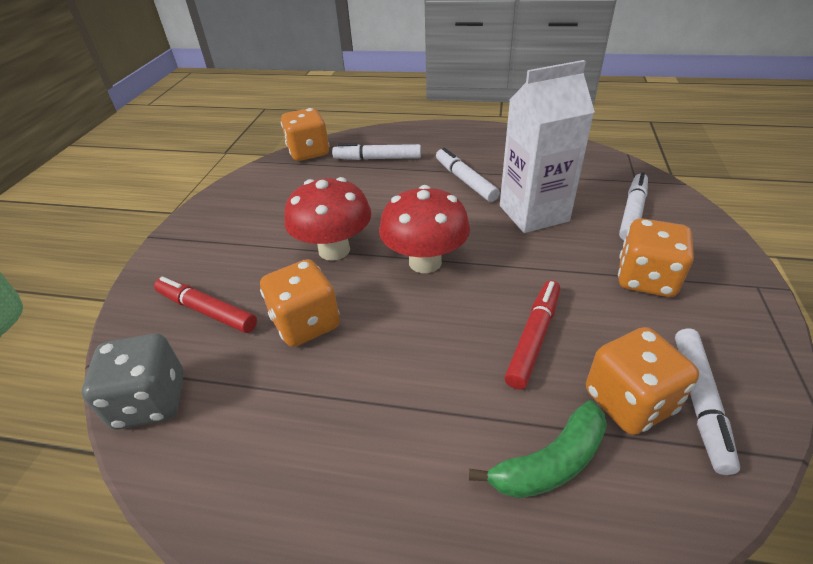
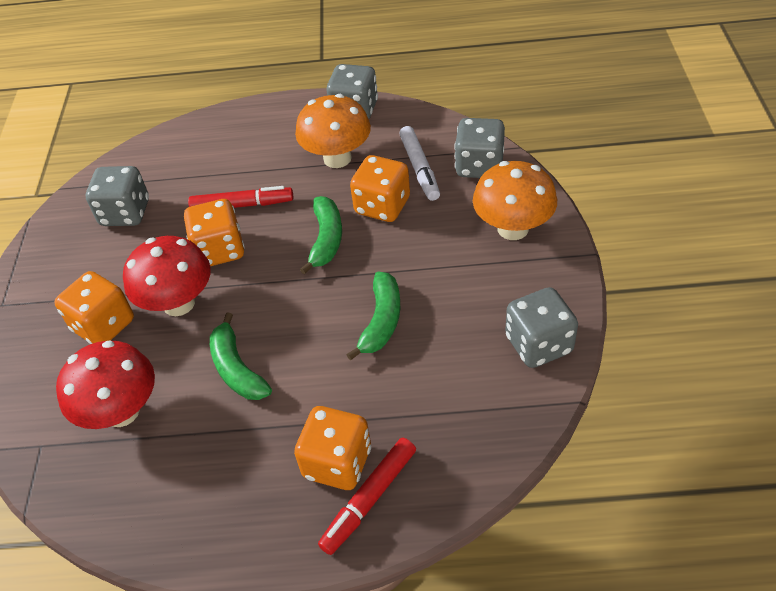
green banana: [469,400,607,498] = 1 -> [210,313,272,400] [300,196,342,275] [346,271,400,361] = 3
grey dice: [82,334,184,430] = 1 -> [86,166,149,226] [327,64,378,119] [454,118,505,178] [505,287,578,368] = 4
orange mushroom: none = 0 -> [295,94,371,168] [473,161,557,240] = 2
white carton: [500,60,595,233] = 1 -> none = 0
white marker: [332,143,421,160] [436,148,500,202] [619,172,648,240] [675,329,740,475] = 4 -> [399,126,440,201] = 1

